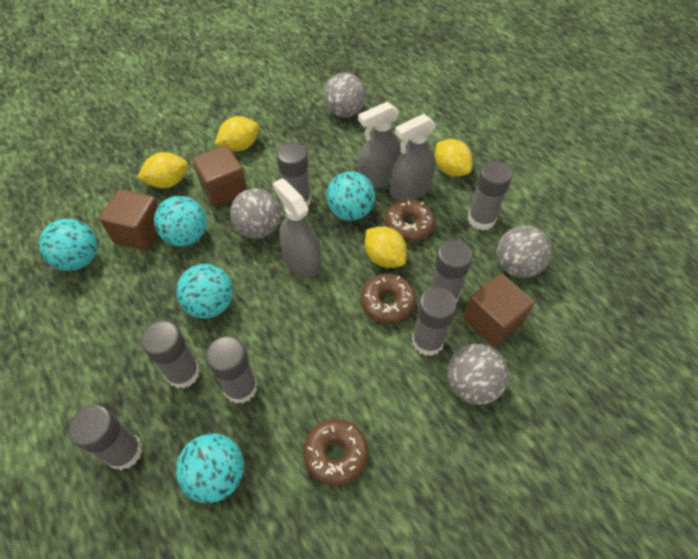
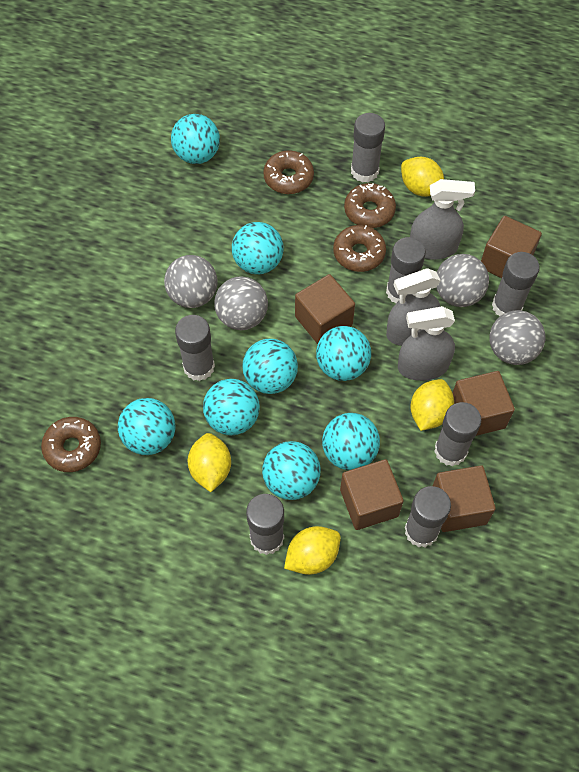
brown cube: [99,189,158,251] [192,145,248,207] [463,273,535,347] = 3 -> [295,274,355,344] [340,459,404,530] [433,465,496,532] [453,371,515,436] [481,216,542,278] = 5
brown donut: [303,419,368,486] [360,274,416,324] [385,199,435,242] = 3 -> [41,417,101,472] [263,150,314,194] [333,225,386,272] [344,183,396,228] = 4
turquoise ball: [39,219,97,271] [154,196,207,247] [176,264,233,319] [176,433,244,503] [326,171,375,221] = 5 -> [118,398,175,455] [171,114,220,164] [203,379,260,435] [232,222,284,274] [242,339,298,394] [262,441,321,500] [316,326,371,381] [322,413,380,470] = 8

